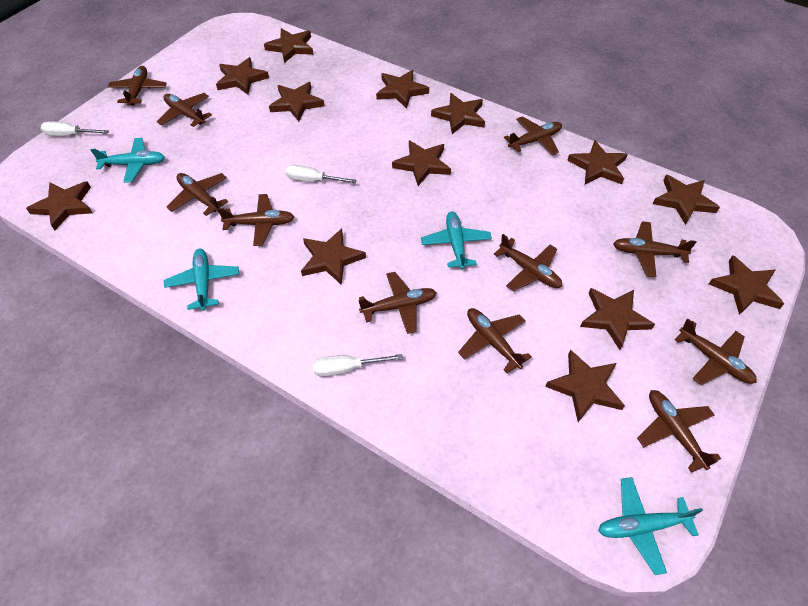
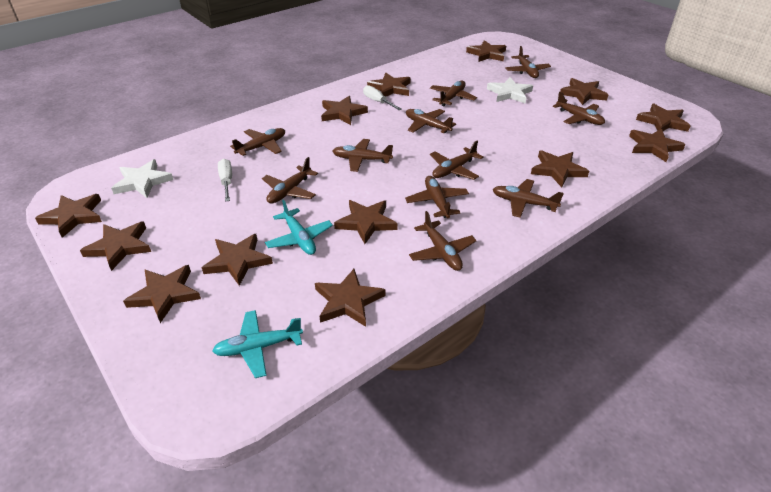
turquoise plane: [91,138,165,183] [164,249,239,311] [421,211,492,270] [598,477,703,575] = 4 -> [212,310,303,378] [265,200,333,255] = 2
white screwdriver: [41,121,109,136] [286,165,357,183] [313,354,403,377] = 3 -> [218,159,232,202] [363,85,402,110] = 2
white star: none = 0 -> [111,159,173,198] [487,77,533,104] = 2

